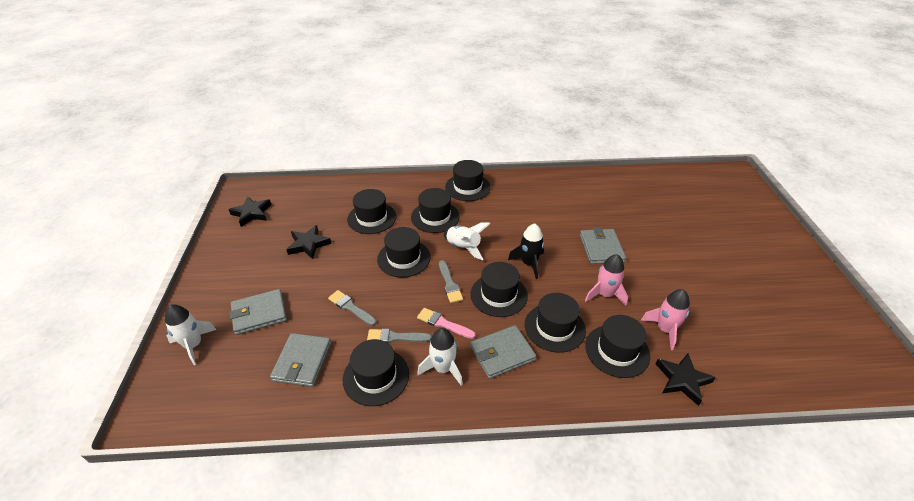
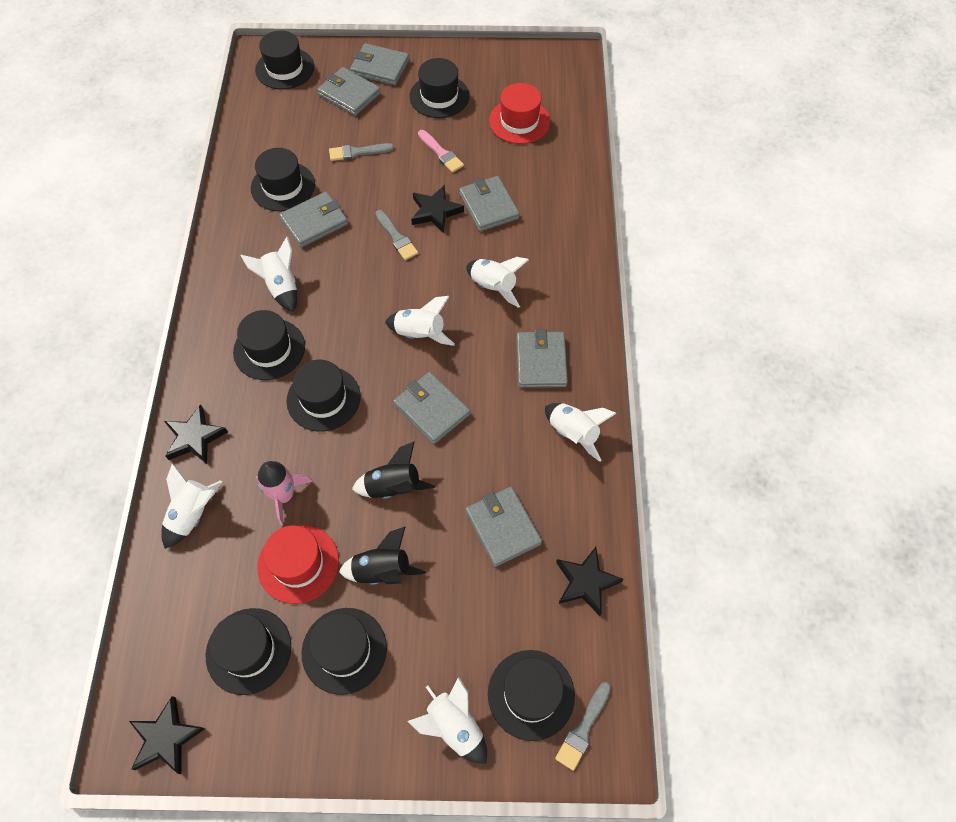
black rocket: [508,223,544,279] = 1 -> [339,526,426,585] [352,441,435,499] = 2
black star: [228,196,271,227] [286,225,331,259] [656,353,716,406] = 3 -> [129,696,205,774] [164,404,228,464] [411,185,464,233] [556,547,623,616] = 4
grey wallet: [229,289,287,335] [270,333,331,387] [470,325,536,379] [580,227,626,264] = 4 -> [279,191,348,248] [317,67,381,116] [350,43,409,85] [393,372,470,444] [459,176,520,232] [465,487,542,567] [516,329,568,388] = 7
pink rocket: [585,254,628,306] [641,289,690,350] = 2 -> [255,461,313,526] = 1
red hat: none = 0 -> [257,525,339,604] [489,83,550,144] = 2
white rocket: [165,305,217,365] [417,328,463,386] [444,223,490,261] = 3 -> [161,463,222,549] [240,237,297,313] [385,296,455,346] [407,676,487,764] [466,257,529,308] [545,403,617,462] = 6

